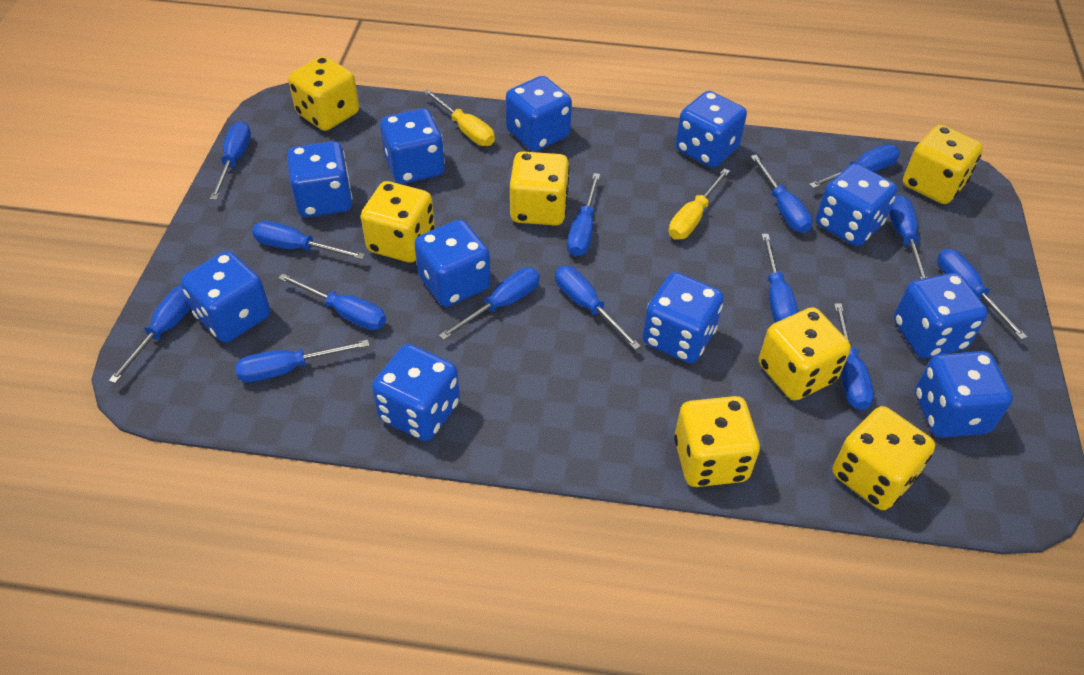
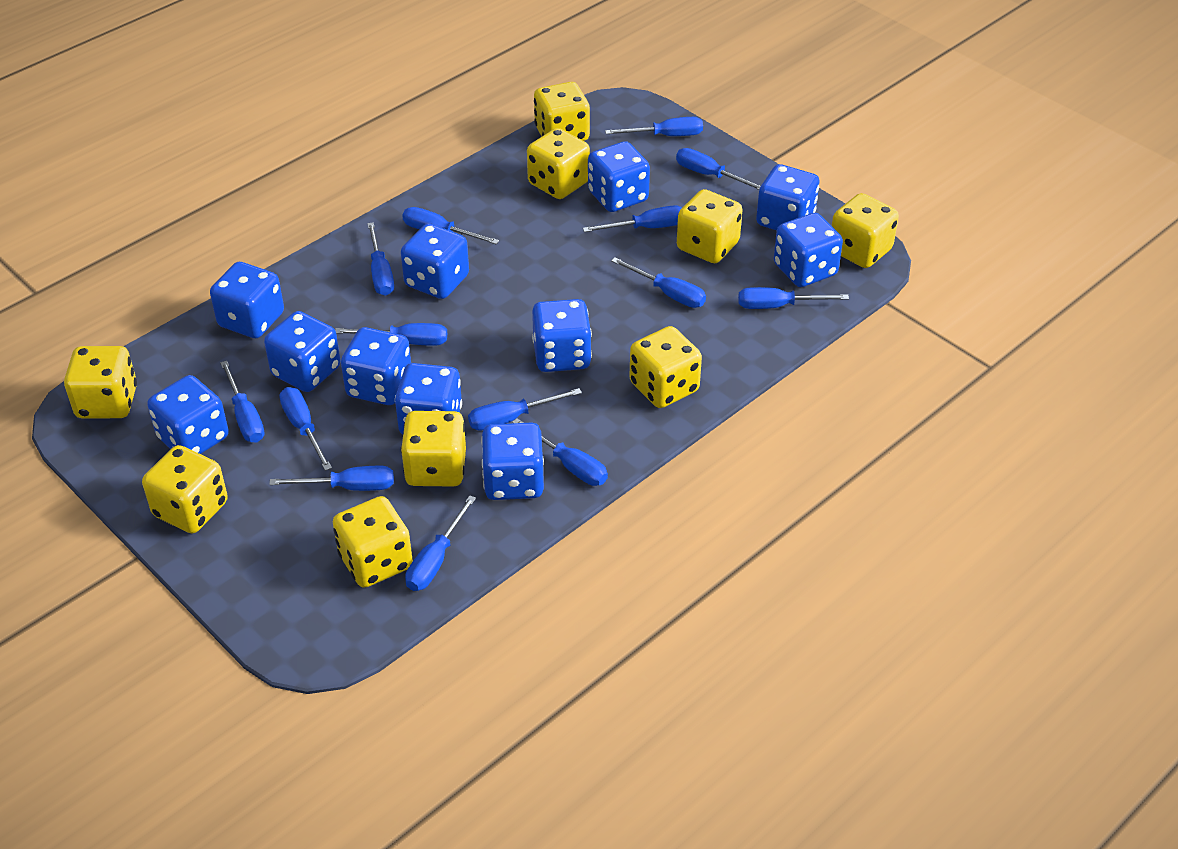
yellow dice: [288,56,359,131] [361,181,435,263] [510,151,570,226] [674,396,760,487] [759,307,851,401] [832,406,935,510] [903,125,983,204] = 7 -> [64,346,137,419] [142,445,228,533] [333,496,413,588] [401,411,466,487] [527,128,590,199] [534,82,590,141] [629,326,702,408] [677,189,743,263] [832,193,899,268] = 9
yellow screwdriver: [423,89,495,146] [669,168,730,240] = 2 -> none = 0

